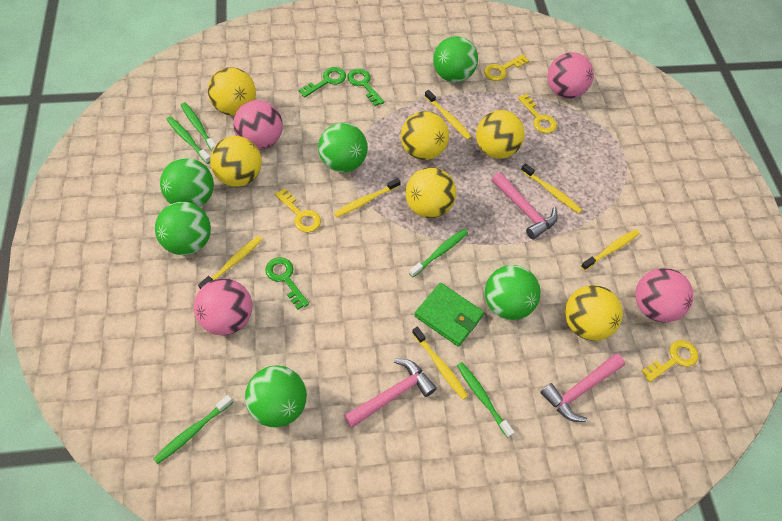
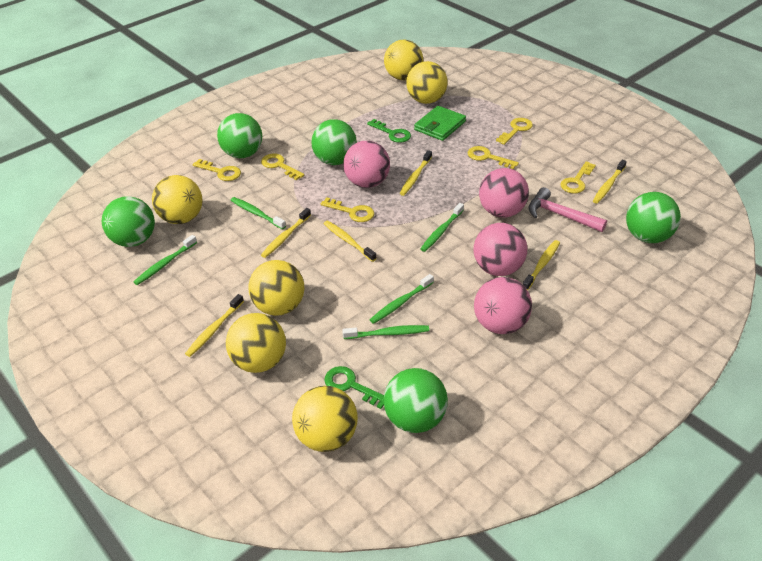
green ball: [155,202,211,255] [160,158,214,207] [245,365,307,428] [318,123,368,172] [433,36,478,82] [485,265,540,320] = 6 -> [102,196,155,247] [217,113,262,158] [311,119,357,165] [384,368,448,433] [626,192,681,243] = 5
green key: [265,257,309,310] [299,67,346,98] [347,69,384,106] = 3 -> [324,366,384,409] [367,119,411,143] = 2
pink hammer: [344,359,437,428] [492,172,558,239] [540,353,625,422] = 3 -> [528,187,607,232] = 1
yellow key: [275,188,321,232] [484,54,529,81] [518,94,557,133] [641,340,698,382] = 4 -> [193,159,241,181] [261,153,304,180] [321,197,374,222] [467,146,519,169] [496,118,533,145] [561,161,596,193] = 6

